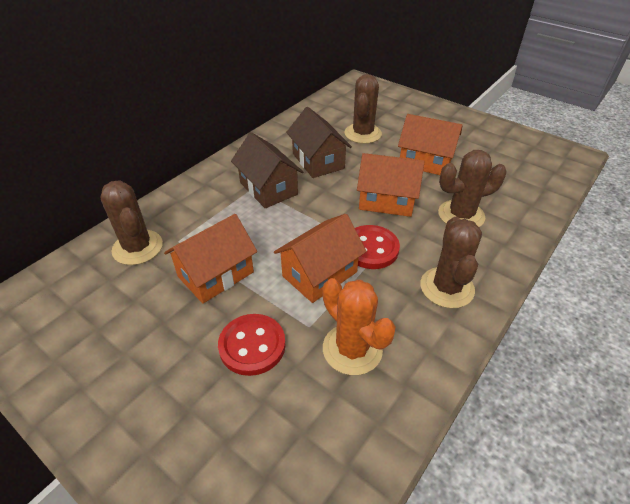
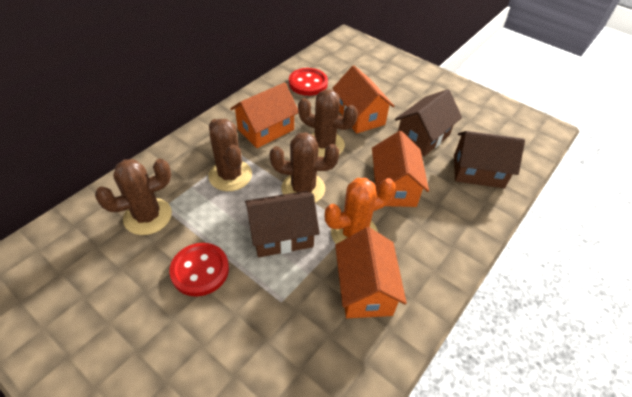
brown house: [231,132,303,208] [286,107,352,178] = 2 -> [245,191,319,257] [395,89,462,157] [454,131,525,188] = 3

